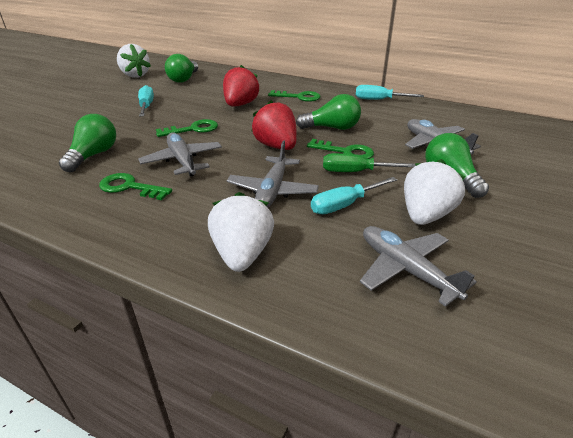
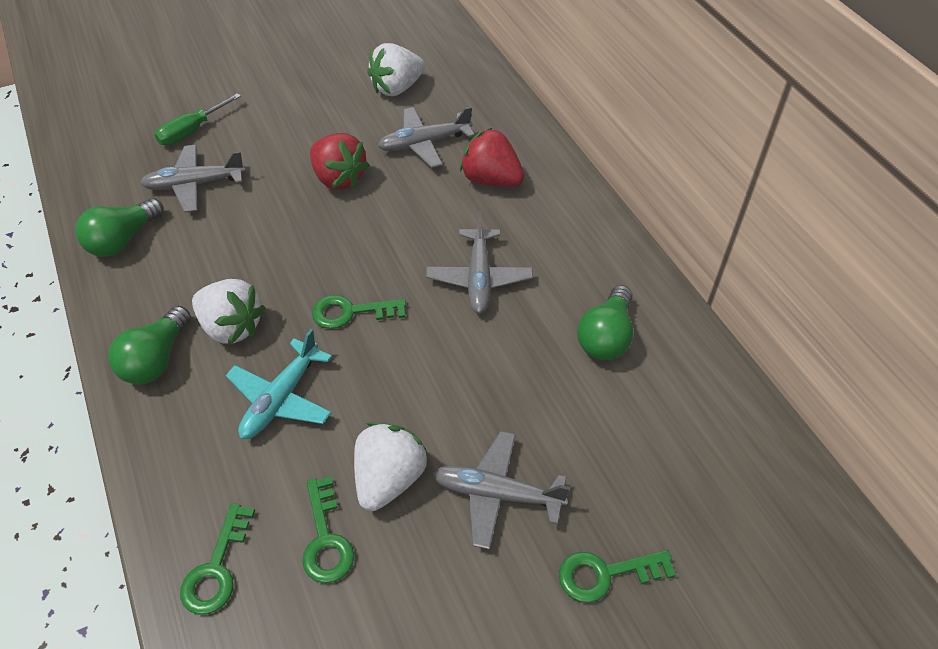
green light bulb: [59,114,116,172] [165,54,198,83] [296,94,361,130] [425,133,489,198] = 4 -> [75,198,164,257] [108,306,191,384] [577,285,633,360] = 3
turquoise plane: none = 0 -> [226,329,332,439] = 1
turquoise screwdriver: [138,85,154,117] [311,177,397,214] [356,85,424,100] = 3 -> none = 0

